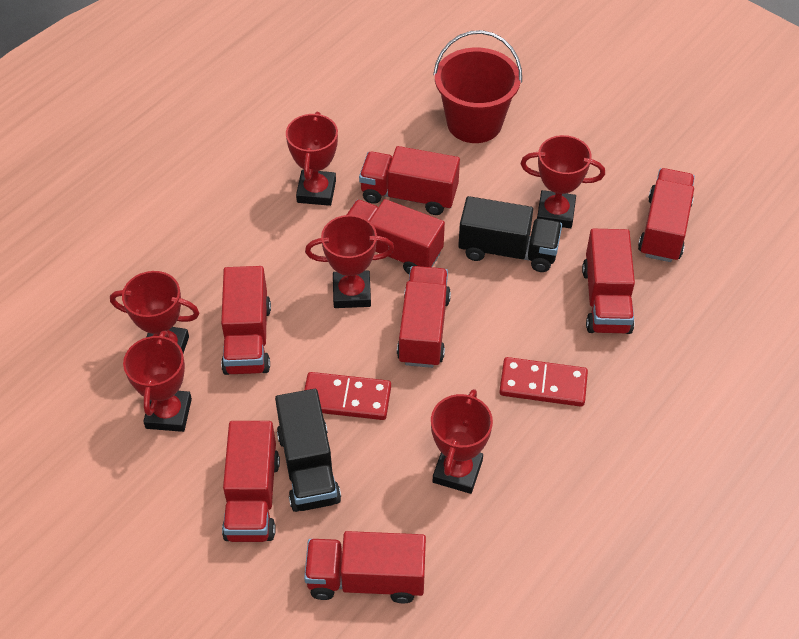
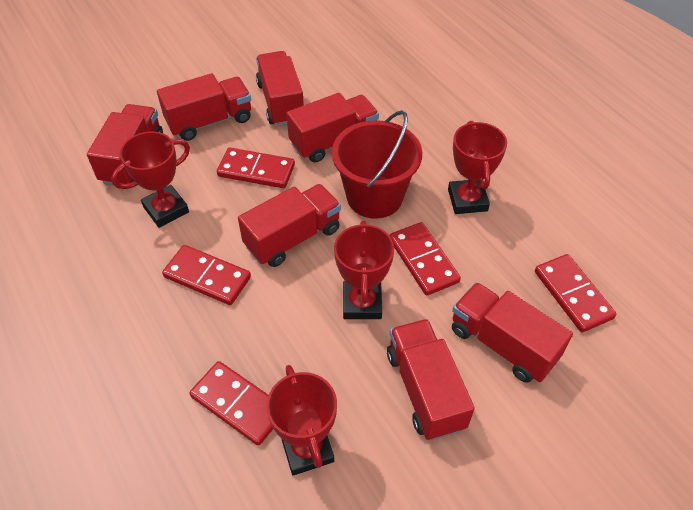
black truck: [275,389,341,512] [458,196,562,272] = 2 -> none = 0
red domino: [304,372,391,420] [499,357,588,407] = 2 -> [162,245,251,305] [190,361,273,446] [217,147,295,188] [389,222,461,296] [535,254,616,332] = 5
red trophy: [110,271,199,353] [123,331,192,432] [286,112,338,206] [305,215,394,308] [431,389,493,494] [521,135,605,228] = 6 -> [111,131,190,228] [266,365,337,475] [334,221,394,319] [448,121,507,214] = 4
red truck: [221,266,271,375] [222,421,280,542] [304,531,426,603] [347,199,445,274] [359,146,460,215] [397,266,451,368] [582,229,635,334] [638,168,695,262] = 8 -> [87,104,163,185] [157,73,251,141] [238,184,341,267] [256,51,304,126] [286,93,379,163] [387,319,475,440] [452,282,573,383] = 7

